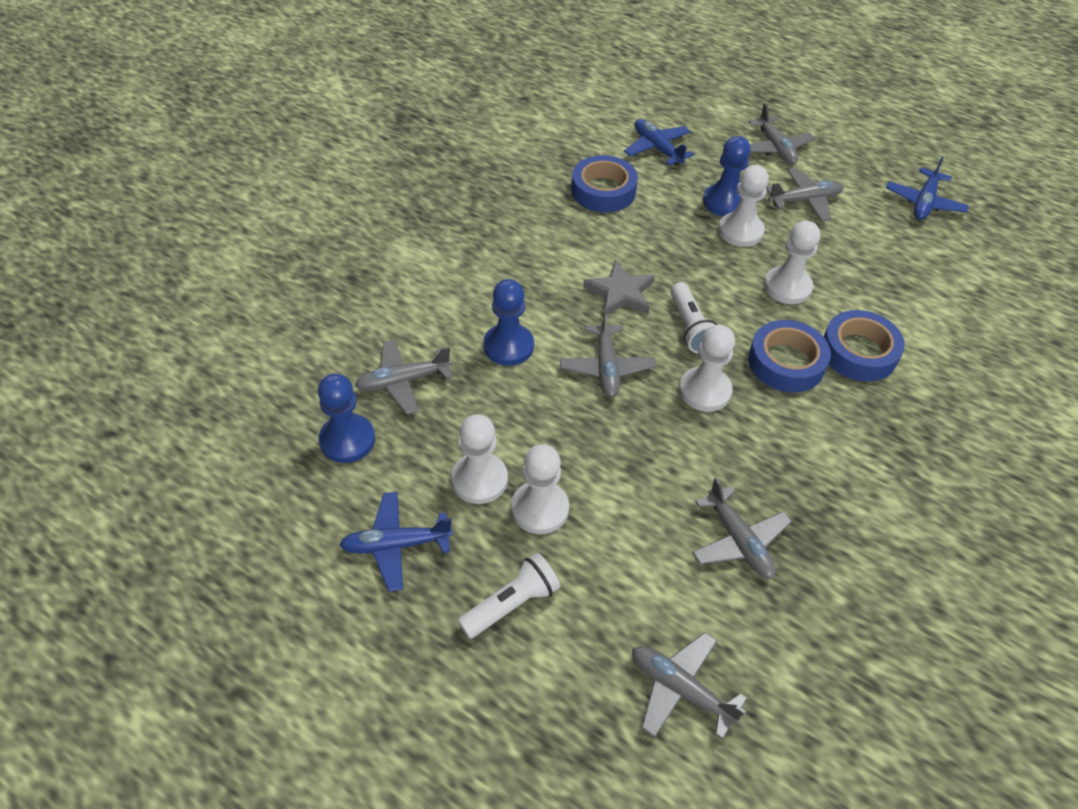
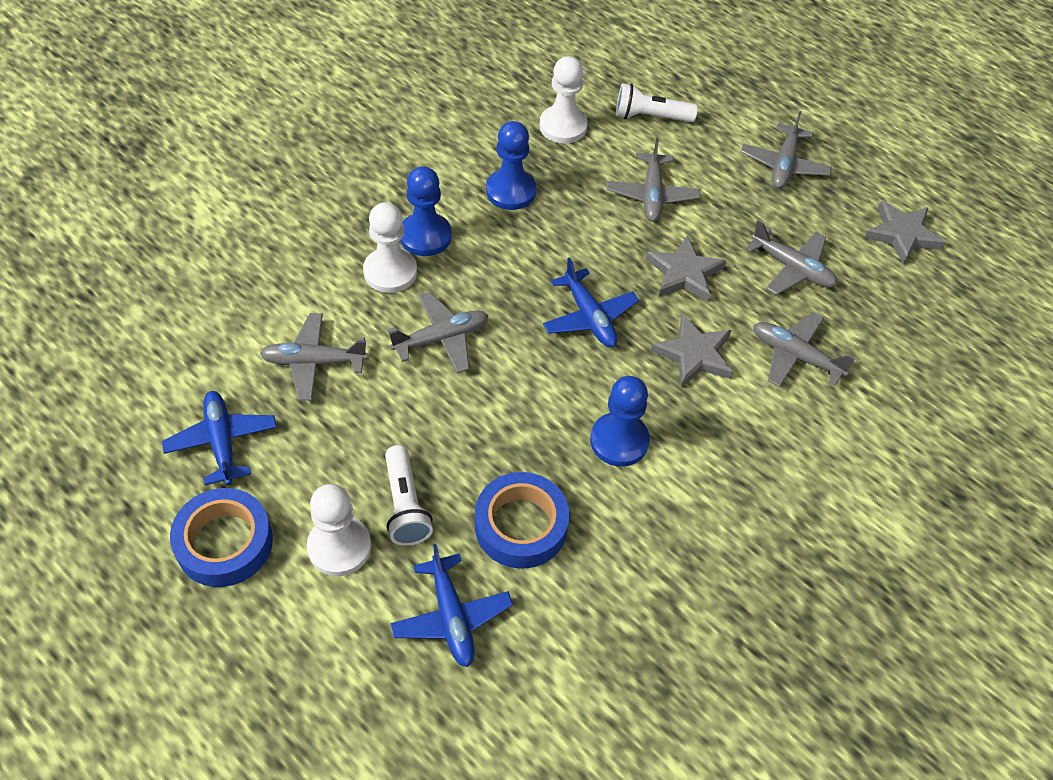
blue tape: [571,155,638,212] [748,320,831,393] [824,310,905,382] = 3 -> [170,488,273,587] [475,472,570,568] = 2
grey star: [583,260,655,315] = 1 -> [646,235,726,302] [651,313,733,388] [864,200,945,265] = 3
white pawn: [451,414,508,504] [512,444,569,534] [679,325,735,412] [719,165,769,247] [764,220,820,304] = 5 -> [307,484,371,576] [363,202,417,293] [539,56,588,144] = 3

